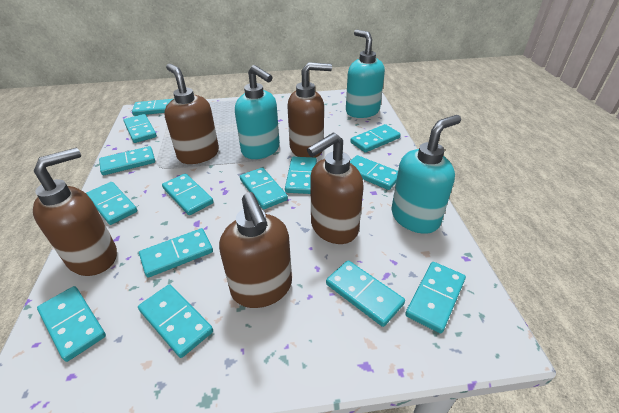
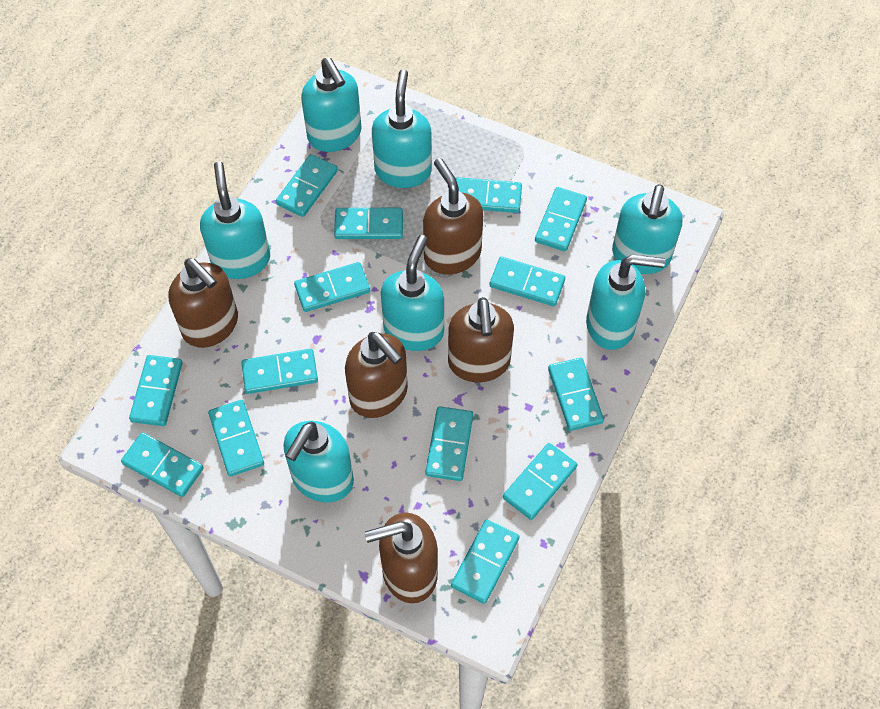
turquoise soap dispenser: [235,65,280,159] [346,29,385,118] [391,115,461,234] = 3 -> [200,162,270,279] [283,421,354,502] [301,57,362,152] [372,69,432,188] [381,235,444,351] [586,255,665,350] [612,184,682,274] = 7

